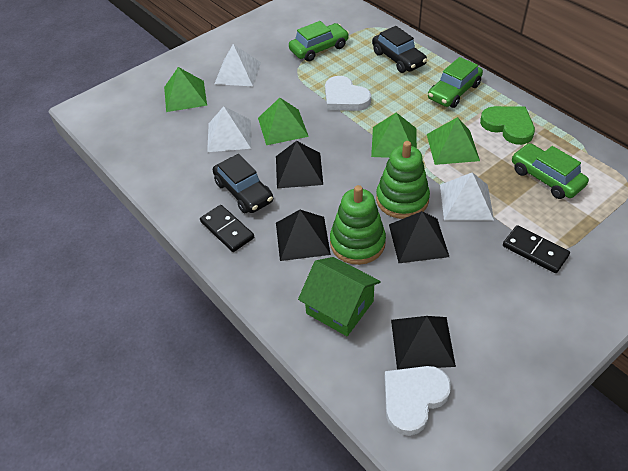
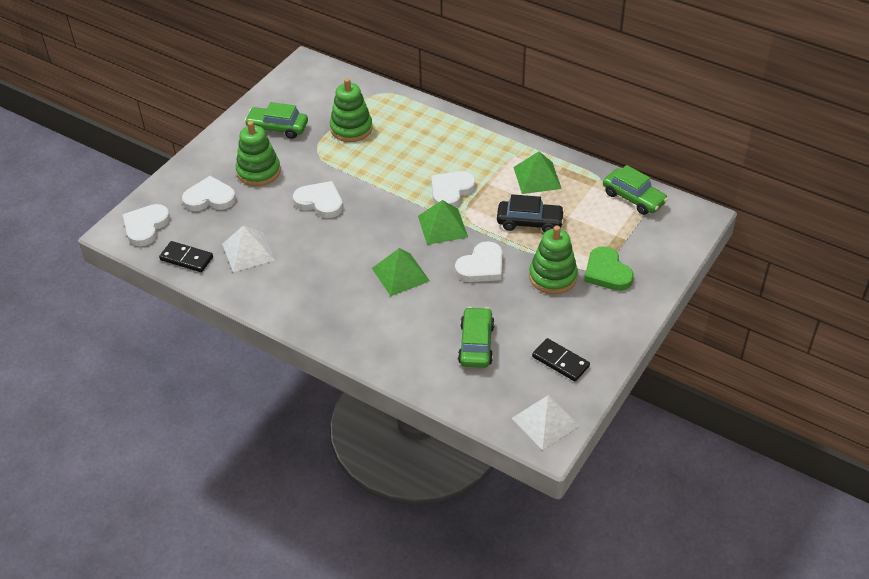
black car: [213,154,273,213] [372,26,427,73] = 2 -> [497,194,565,233] = 1
black pyramid: [276,141,323,188] [276,210,331,261] [389,211,449,263] [391,316,456,370] = 4 -> none = 0
green house: [298,257,381,336] = 1 -> none = 0
green pyramid: [164,67,207,112] [258,98,309,145] [371,112,417,158] [427,117,480,165] = 4 -> [372,248,430,296] [418,200,468,245] [513,151,562,194] = 3
green stacking toy: [330,185,386,265] [376,141,430,219] = 2 -> [236,121,281,186] [330,78,372,142] [529,225,578,294] = 3
white heart: [325,76,371,111] [385,366,451,436] = 2 -> [123,204,170,246] [182,176,236,211] [293,181,343,218] [431,171,476,207] [455,241,502,282] = 5
white pyramid: [207,106,251,152] [215,44,261,86] [440,172,494,220] = 3 -> [222,226,275,272] [512,395,580,450] = 2

